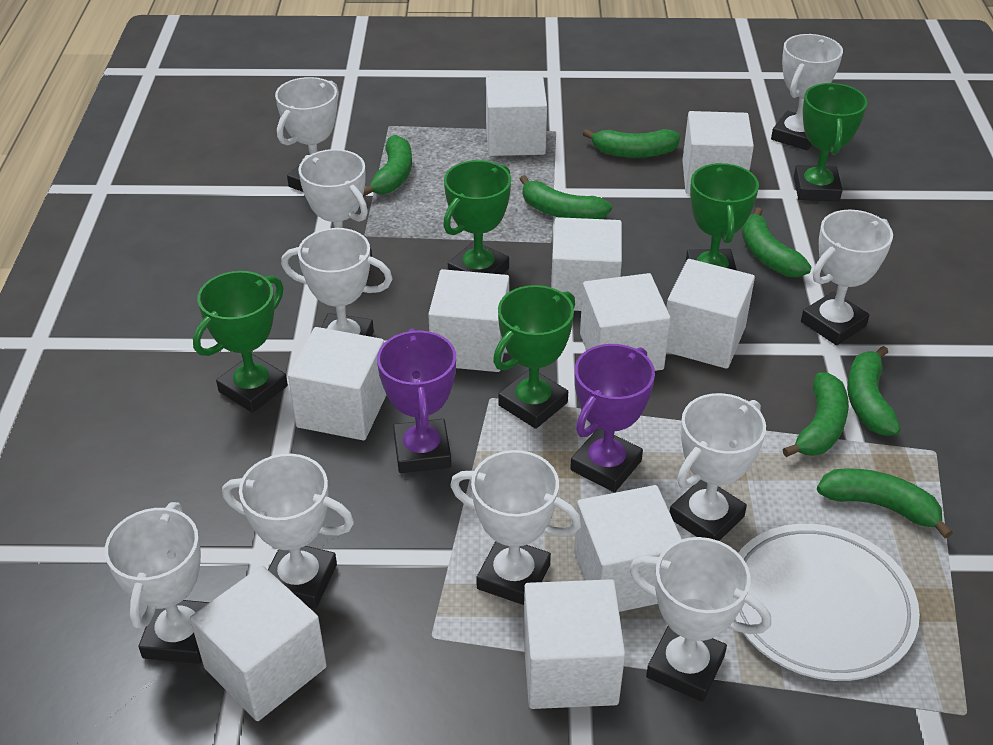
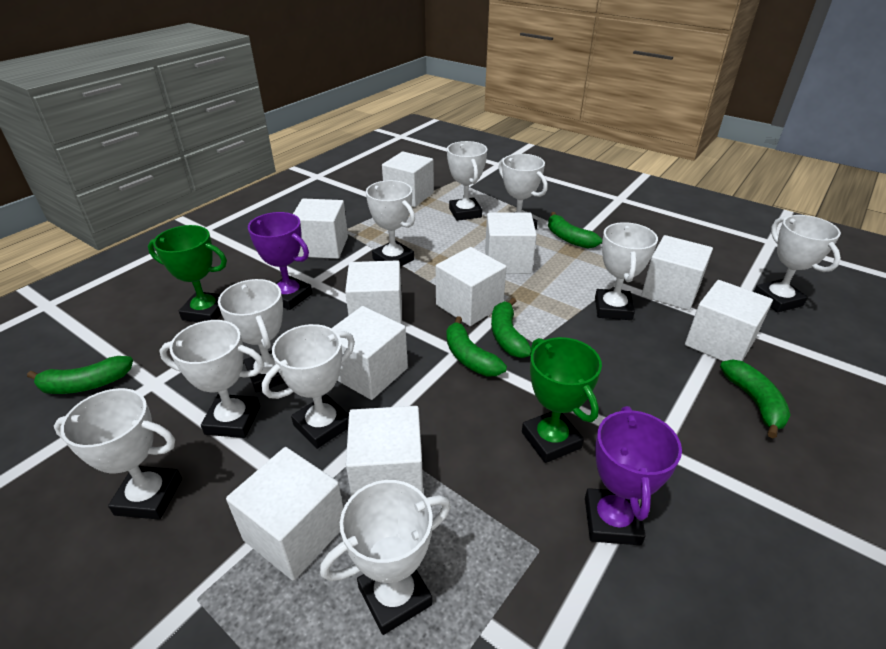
green banana: [363,135,412,197] [520,175,612,219] [583,129,680,158] [742,207,811,277] [783,372,849,457] [817,468,953,538] [847,346,900,436] = 7 -> [27,356,133,394] [446,316,507,376] [491,297,531,358] [548,212,602,248] [720,360,791,438] = 5
green trophy: [193,271,288,413] [443,160,511,274] [493,285,575,429] [686,163,759,271] [794,83,867,201] = 5 -> [148,225,227,322] [522,337,602,463] = 2
white plate: [735,524,920,681] = 1 -> none = 0

